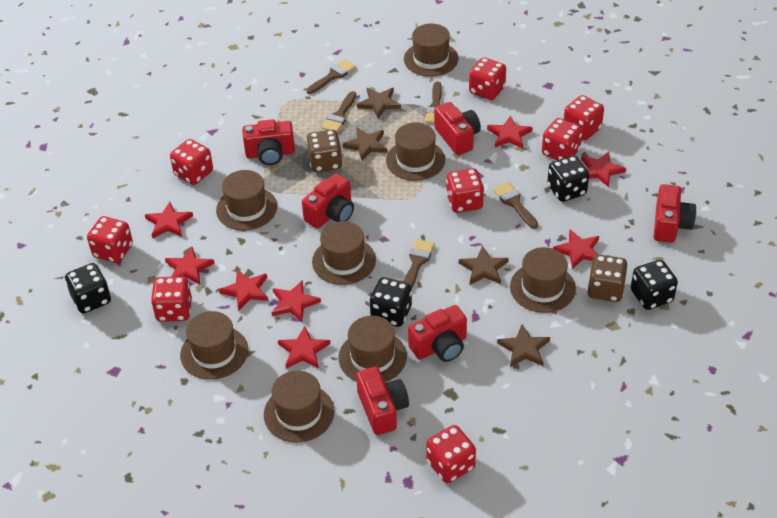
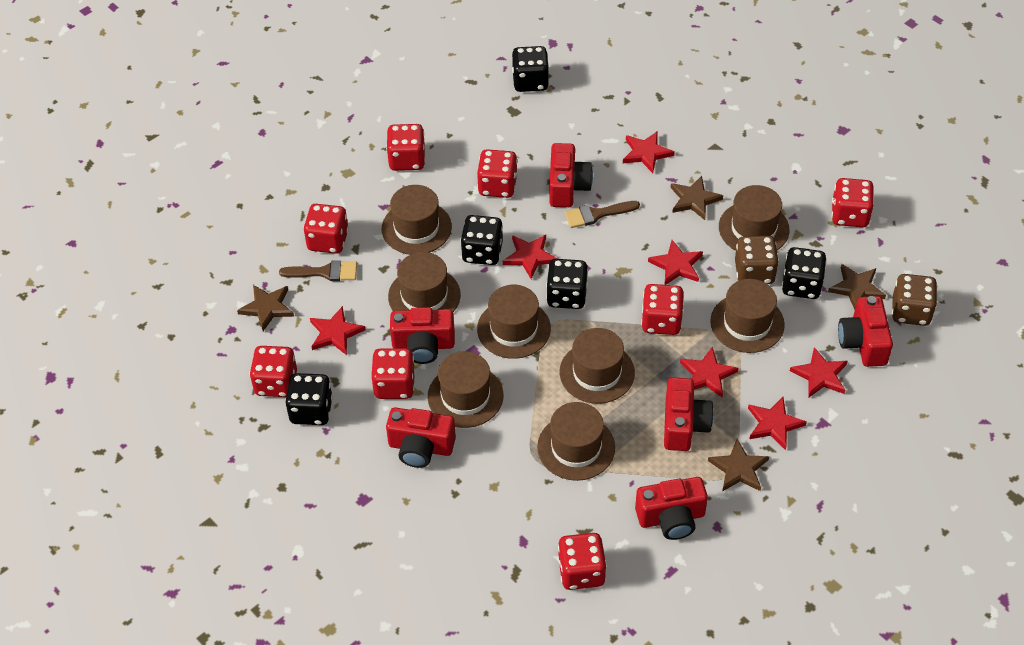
black dice: [65,263,111,313] [370,277,412,327] [547,156,589,202] [631,260,678,310] = 4 -> [285,373,333,425] [461,215,503,265] [512,46,549,92] [546,259,588,309] [782,247,827,299] = 5
brown brush: [306,59,356,94] [321,91,356,132] [403,239,435,288] [426,82,442,123] [493,182,538,229] = 5 -> [279,260,357,281] [564,201,640,228] = 2
red star: [145,202,193,239] [165,247,214,285] [219,270,268,310] [272,280,321,322] [278,326,330,369] [487,116,533,149] [553,230,599,269] [581,152,626,187] = 8 -> [310,306,366,355] [503,235,557,279] [623,131,675,173] [648,240,703,285] [680,347,739,397] [748,397,807,450] [790,347,848,397] = 7

